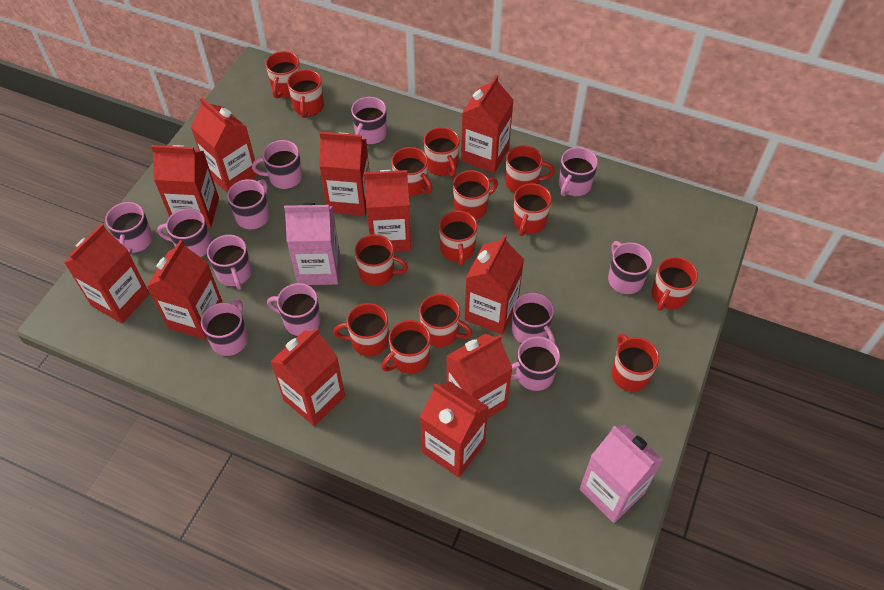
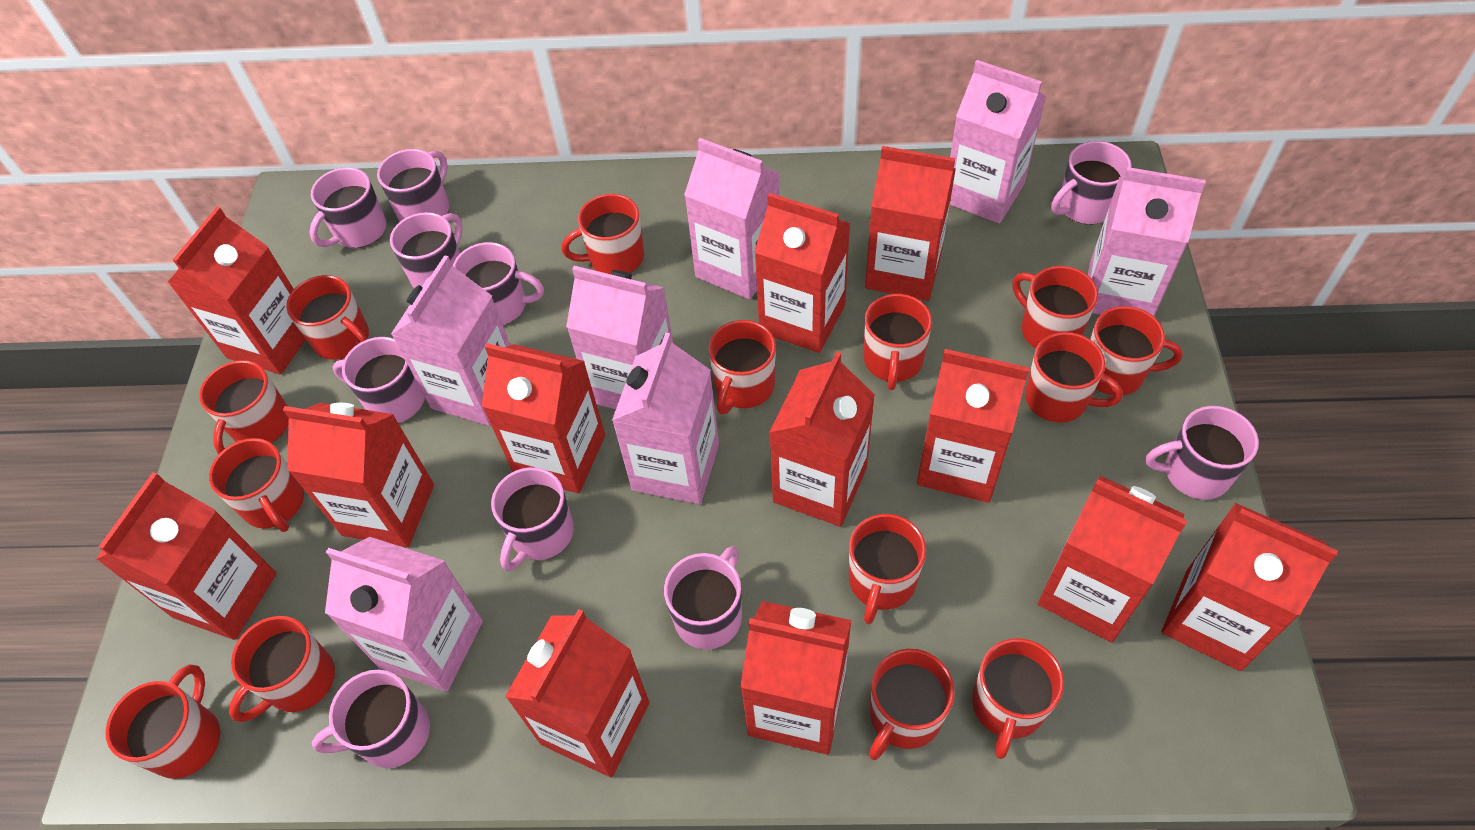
pink carton: [284,203,340,285] [580,425,663,523] = 2 -> [325,537,483,691] [391,255,510,426] [566,266,673,409] [612,333,719,504] [684,138,779,299] [950,60,1046,223] [1088,167,1206,316] = 7
pink mug: [105,202,153,254] [157,208,211,257] [201,299,248,356] [207,235,252,290] [227,179,269,229] [252,140,302,189] [267,283,321,336] [351,97,387,144] [511,337,560,391] [512,292,555,343] [559,147,598,196] [608,241,652,294] = 12 -> [310,167,386,248] [312,670,430,768] [333,337,425,423] [377,149,449,222] [390,212,463,289] [453,242,544,325] [491,467,574,571] [664,546,742,649] [1051,141,1132,225] [1146,406,1259,500] = 10
red carton: [64,223,149,323] [147,240,222,340] [151,145,219,228] [190,97,258,193] [270,327,345,426] [319,132,369,216] [364,170,411,251] [420,381,489,477] [446,334,513,418] [461,75,514,173] [464,235,524,335] = 11 -> [96,472,277,640] [167,207,306,374] [283,403,434,547] [482,343,605,493] [505,609,650,778] [740,601,851,755] [754,193,850,353] [769,351,875,527] [865,146,956,301] [917,349,1029,503] [1038,476,1187,642] [1162,503,1338,671] = 12

